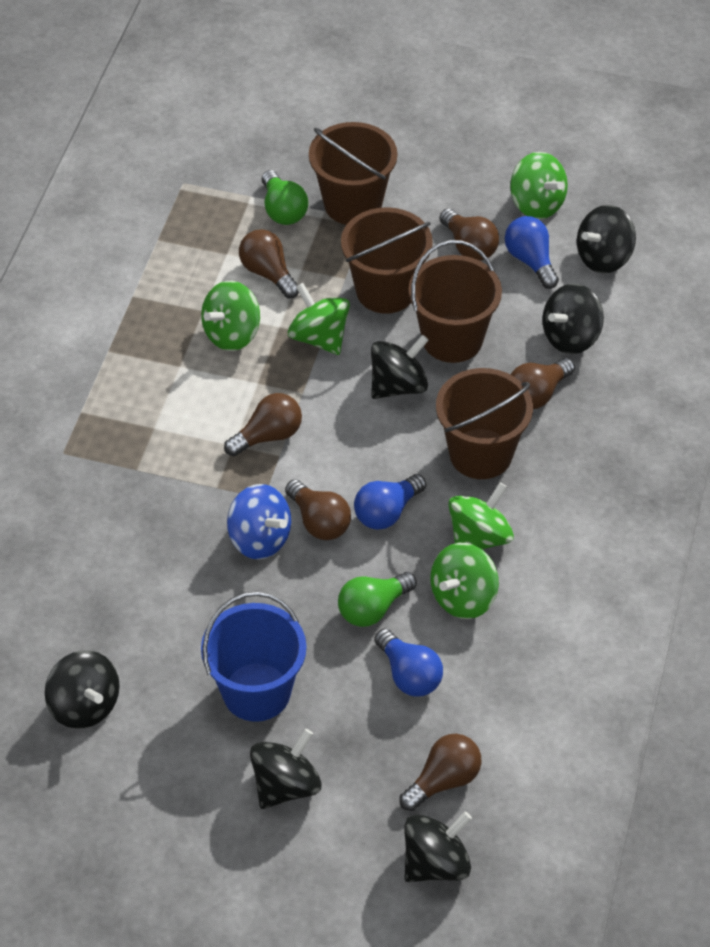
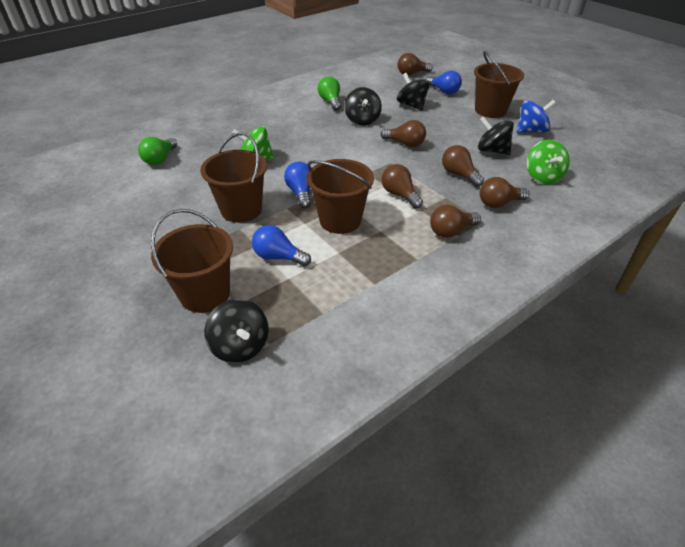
black spinning top: [45,650,120,729] [250,729,322,809] [371,335,429,399] [404,811,472,882] [542,284,604,354] [577,205,636,274] = 6 -> [204,299,269,363] [344,87,382,126] [397,73,430,111] [478,116,514,155] = 4
blue bucket: [201,592,307,722] = 1 -> none = 0
green spinning top: [201,281,260,351] [288,283,350,355] [430,543,499,619] [448,483,514,550] [510,152,568,219] = 5 -> [232,126,274,160] [526,140,570,185] = 2

